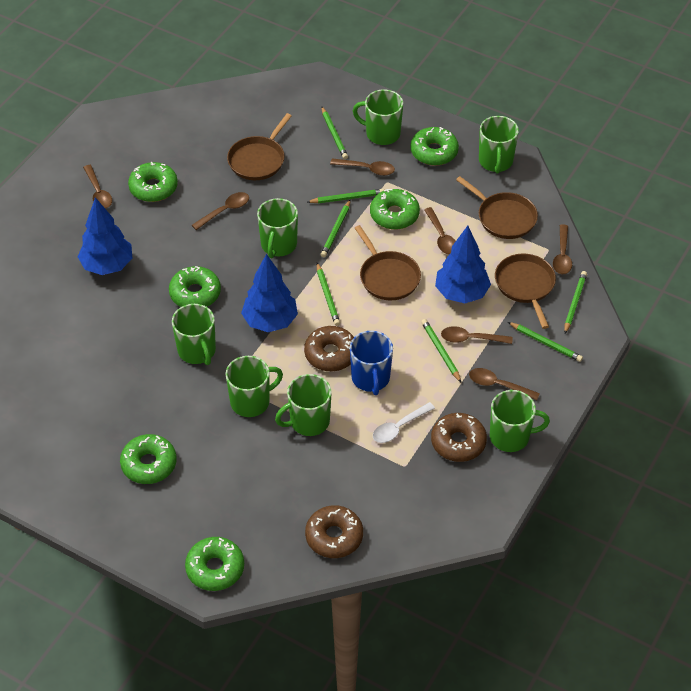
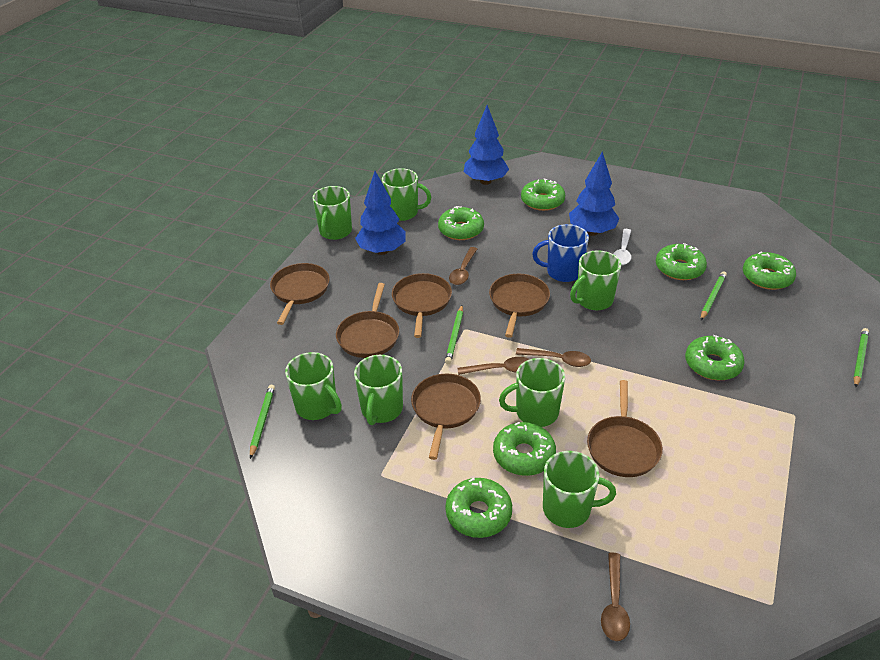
brown donut: [304,326,354,371] [305,505,363,558] [431,413,487,462] = 3 -> none = 0
brown pan: [227,113,292,180] [355,225,421,300] [456,176,538,239] [495,254,556,329] = 4 -> [270,263,329,325] [336,283,399,358] [392,273,452,338] [411,374,481,460] [489,274,550,338] [587,380,663,477] = 6
brown spoon: [83,165,112,208] [192,192,249,230] [330,159,395,176] [424,207,456,254] [441,326,512,344] [469,368,540,400] [553,224,572,274] = 7 -> [449,247,477,285] [458,357,529,375] [516,348,591,367] [601,552,630,641] = 4
green donut: [120,434,177,484] [128,162,178,202] [169,266,221,307] [185,537,244,591] [370,189,420,229] [410,127,459,166] = 6 -> [438,206,484,240] [445,478,512,538] [493,422,556,476] [521,179,565,211] [656,243,707,280] [685,335,745,380] [743,252,796,290] = 7
green pencil: [307,189,384,204] [317,263,340,326] [320,199,351,257] [321,107,348,159] [421,319,461,382] [508,322,583,362] [564,271,587,333] = 7 -> [250,385,275,459] [445,305,463,364] [701,271,727,320] [853,328,869,387] = 4

